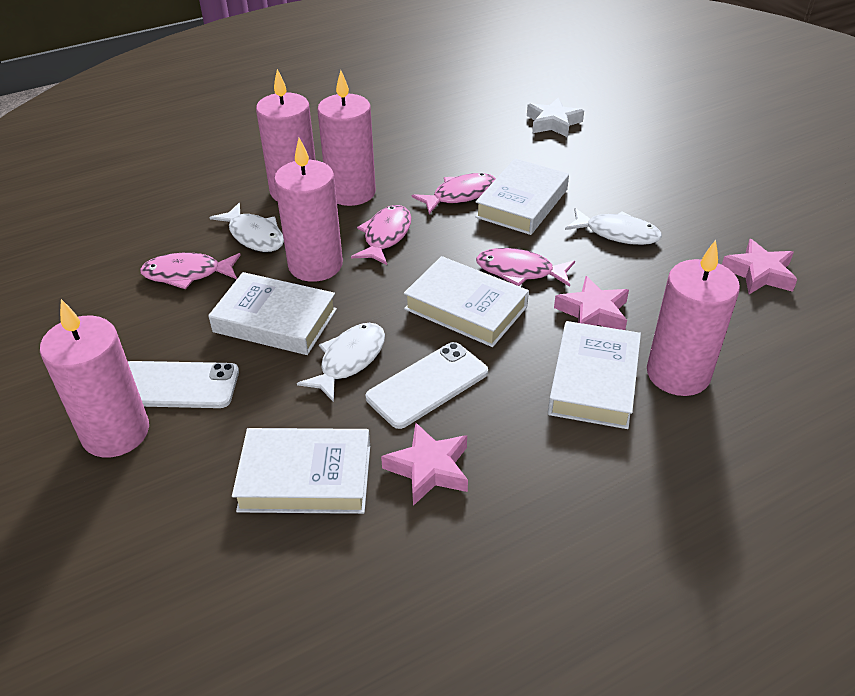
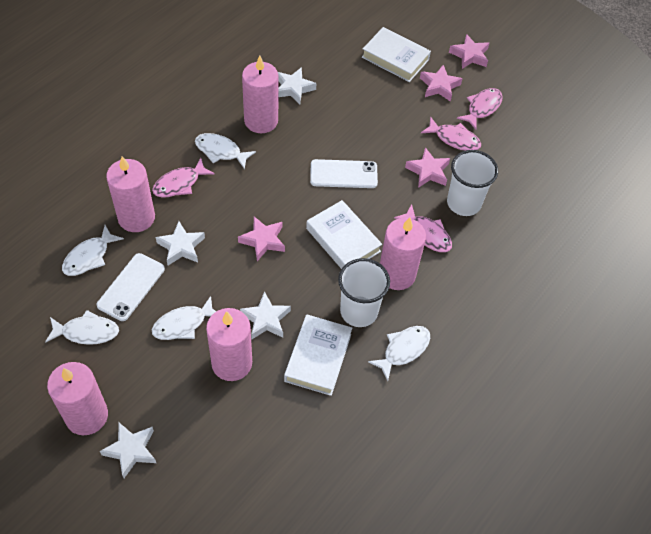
pink star: [381,423,468,506] [554,276,629,330] [722,239,798,294] = 3 -> [238,217,285,261] [405,147,450,188] [420,65,462,102] [449,34,489,69] = 4
white book: [208,272,337,355] [232,428,370,514] [404,256,529,347] [475,159,569,235] [548,321,641,429] = 5 -> [284,315,352,396] [306,200,382,269] [362,27,431,82] = 3
white cup: none = 0 -> [338,258,390,327] [447,150,498,216] = 2
white fish: [210,203,284,252] [297,323,385,402] [565,208,662,245] = 3 -> [45,310,119,345] [62,225,124,276] [152,296,216,340] [195,133,256,170] [368,326,430,381] = 5
white star: [527,98,584,137] = 1 -> [100,423,156,478] [155,221,205,265] [240,291,291,340] [278,67,316,104] = 4

